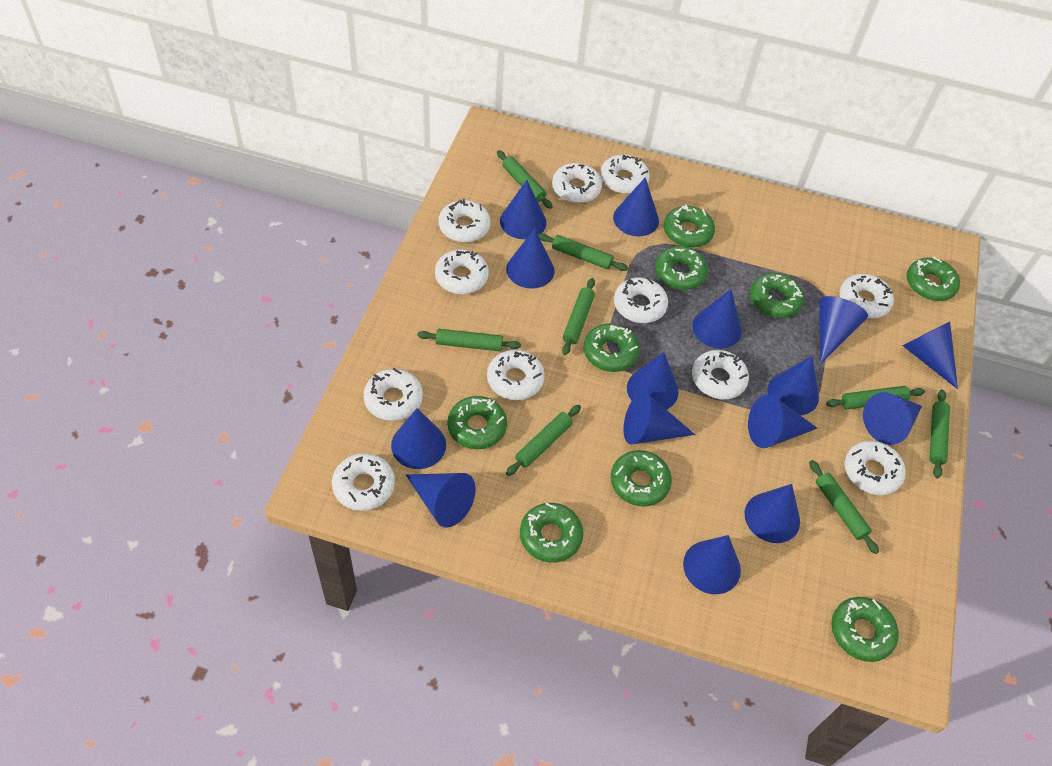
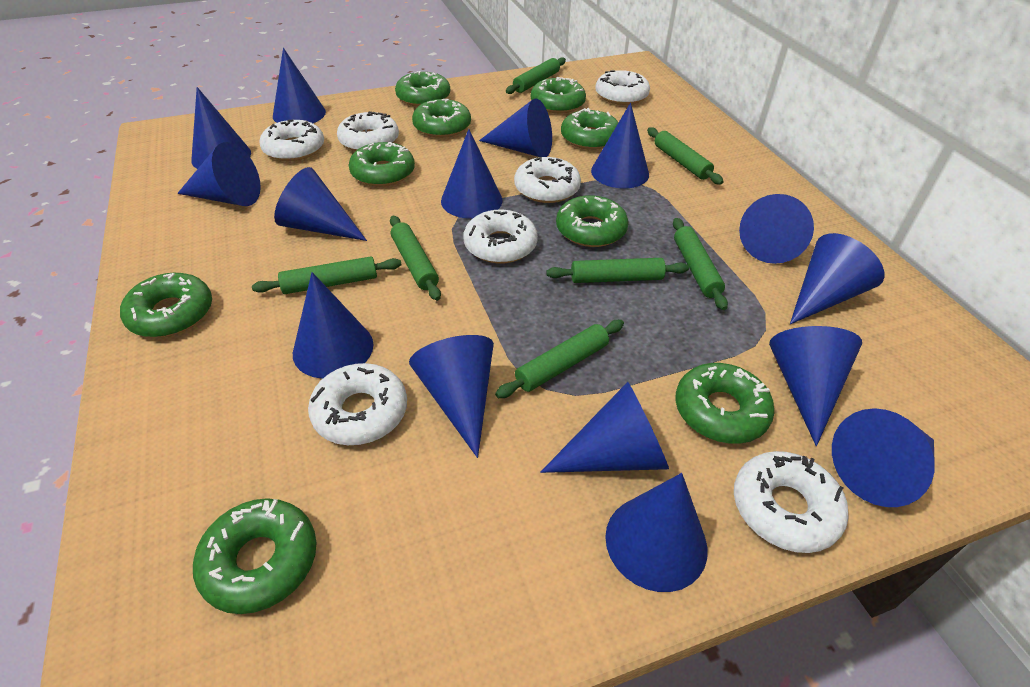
green rolling pin: [417,329,521,351] [497,150,553,209] [506,405,581,476] [538,233,628,271] [562,278,595,355] [809,460,879,554] [826,386,925,410] [929,390,950,478] = 8 -> [252,256,401,294] [390,215,441,301] [495,320,624,398] [506,57,566,94] [546,258,689,283] [647,127,724,184] [673,218,728,310] = 7
white donut: [332,453,395,511] [363,368,423,421] [435,249,489,294] [439,199,491,242] [487,350,545,400] [552,163,602,203] [600,154,650,194] [614,277,668,323] [692,350,749,399] [840,274,894,318] [845,441,906,495] = 11 -> [259,120,324,161] [308,363,407,445] [337,111,399,151] [463,210,538,264] [514,157,581,203] [595,70,650,105] [734,451,849,553] = 7

